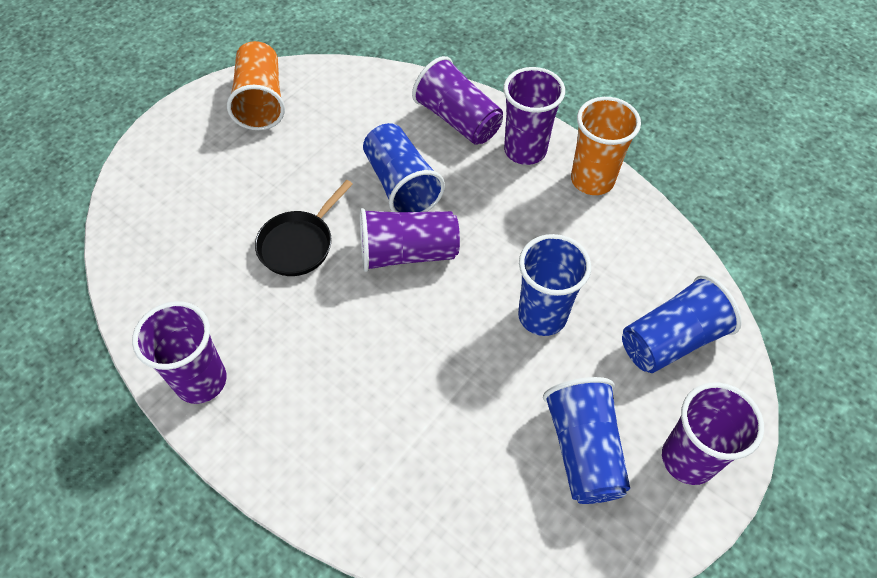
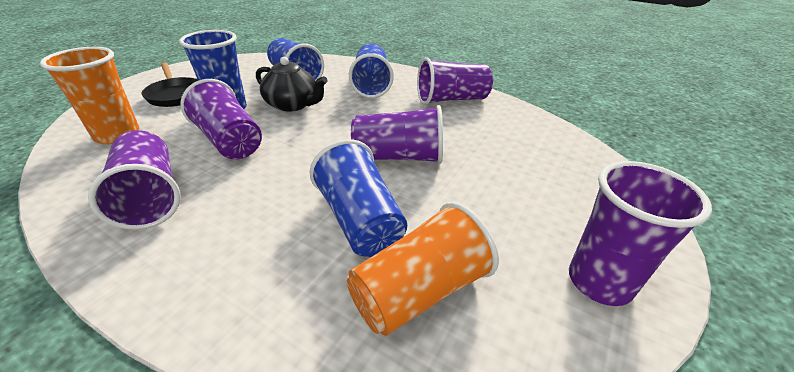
black teapot: none = 0 -> [256,57,328,112] = 1

